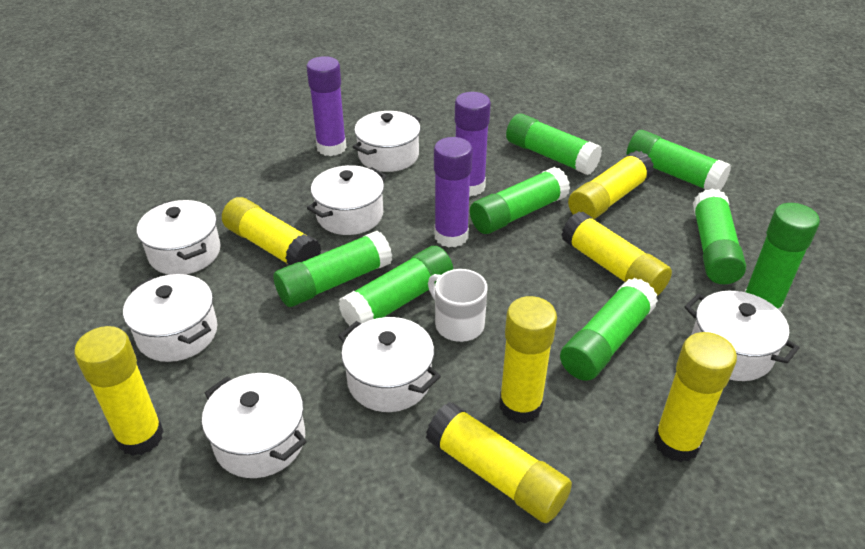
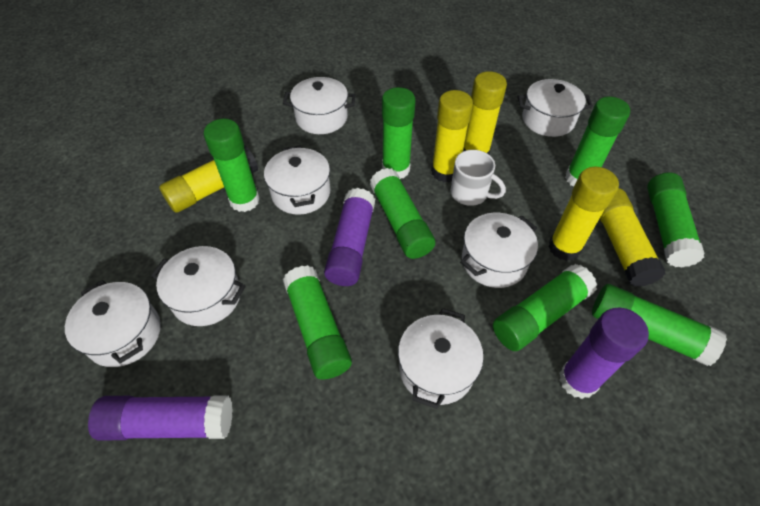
yellow glue stick: [74,326,164,456] [222,197,322,265] [426,402,572,523] [499,296,557,423] [562,212,672,296] [568,151,654,219] [654,332,737,462] = 7 -> [159,145,258,213] [431,90,473,182] [463,71,507,154] [548,167,619,261] [600,188,666,287] = 5

